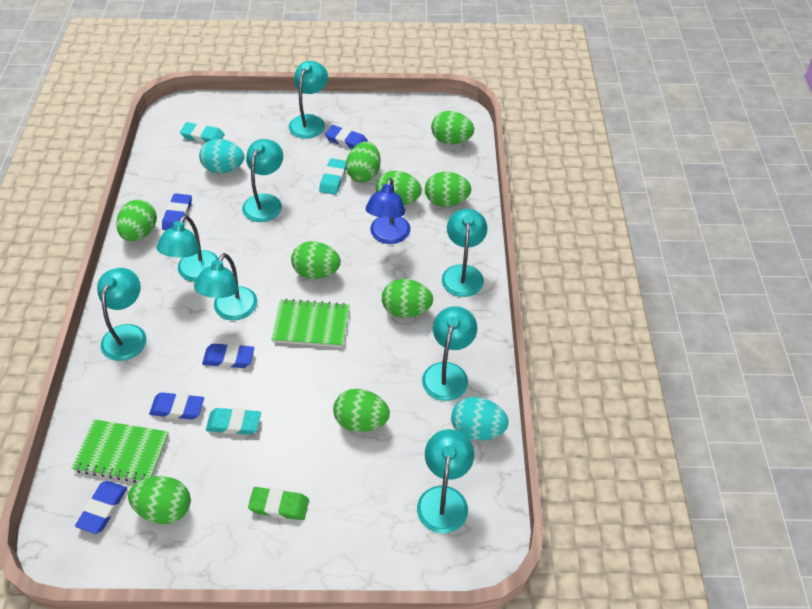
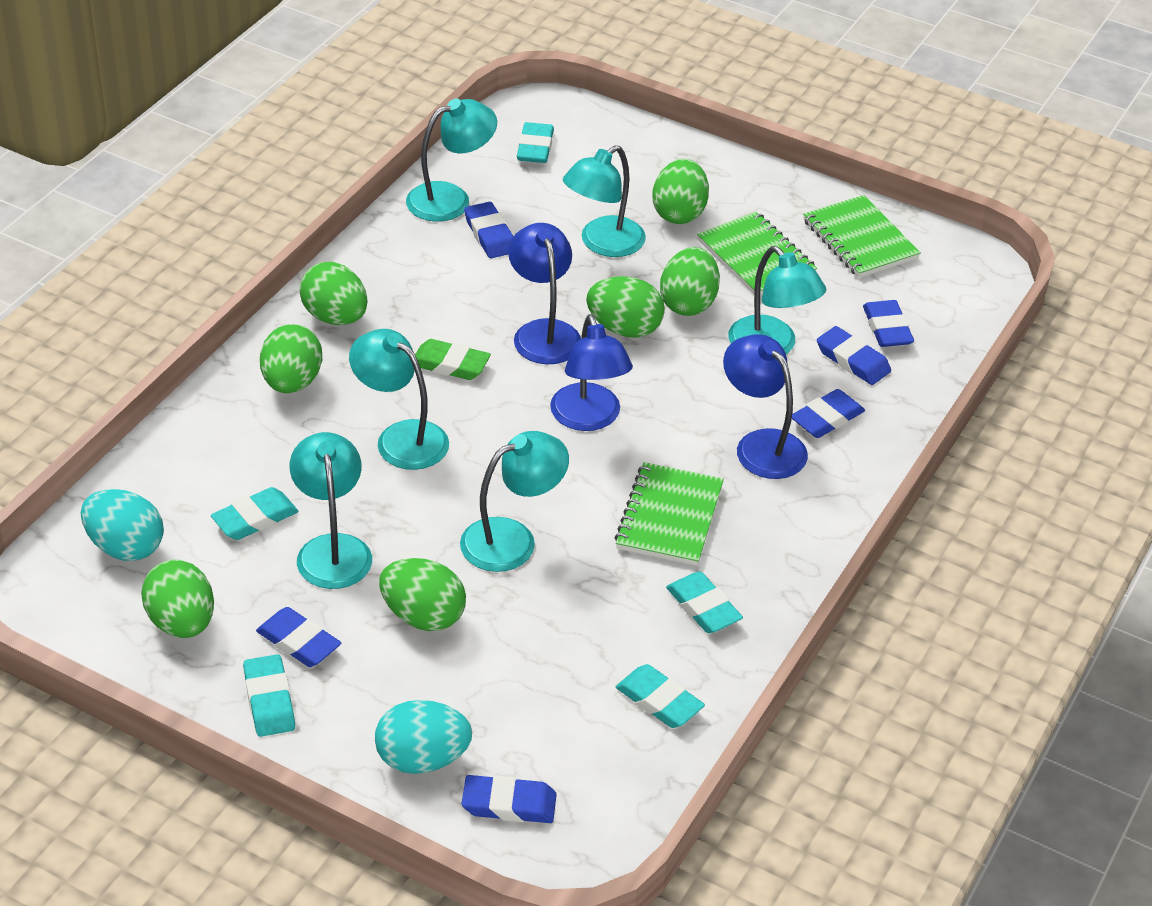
blue eraser: [75,481,127,534] [149,392,204,420] [162,193,192,230] [202,344,254,368] [325,125,368,149] = 5 -> [256,607,341,667] [462,775,557,823] [464,202,514,258] [792,389,865,438] [817,326,891,385] [863,300,914,347] = 6
blue lamp: [366,178,410,244] = 1 -> [508,223,581,364] [550,314,633,431] [723,334,808,479] = 3
green egg: [116,199,157,241] [128,476,191,524] [291,241,341,279] [333,389,390,432] [346,142,381,182] [376,171,422,205] [382,279,433,318] [425,172,471,207] [431,111,474,144] = 9 -> [141,560,214,638] [260,324,322,393] [299,262,368,325] [379,558,466,631] [586,276,665,338] [652,159,709,224] [660,247,720,316] = 7
green notebook: [72,419,169,483] [271,299,350,348] = 2 -> [615,462,724,566] [697,211,817,295] [803,195,921,278] = 3
turquoise eraser: [180,122,225,143] [206,408,261,435] [319,158,346,195] = 3 -> [211,487,299,540] [243,654,295,737] [517,122,554,163] [616,664,705,728] [666,571,743,633] = 5
turquoise lamp: [97,268,146,361] [157,215,219,282] [194,253,257,320] [242,139,283,222] [289,61,328,139] [417,429,474,533] [422,306,477,401] [442,209,487,297] = 8 -> [290,432,372,589] [349,329,449,470] [406,99,497,222] [460,431,569,572] [563,145,646,257] [728,246,826,354] = 6

